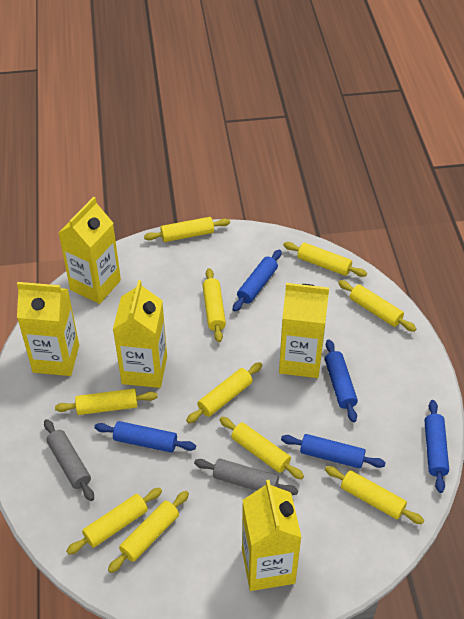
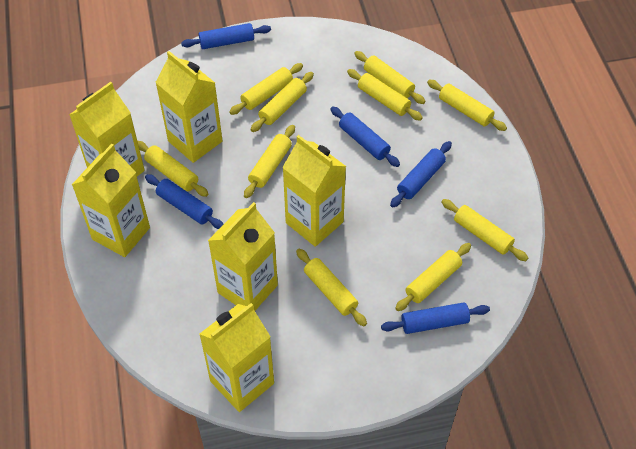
grey rolling pin: [44,419,94,501] [194,458,298,495] = 2 -> none = 0
yellow carton: [17,282,79,376] [59,197,121,304] [113,280,167,388] [242,480,302,591] [279,283,329,378] = 5 -> [69,82,145,176] [72,144,150,257] [155,51,223,163] [199,303,274,412] [208,202,278,311] [282,135,346,247] = 6

